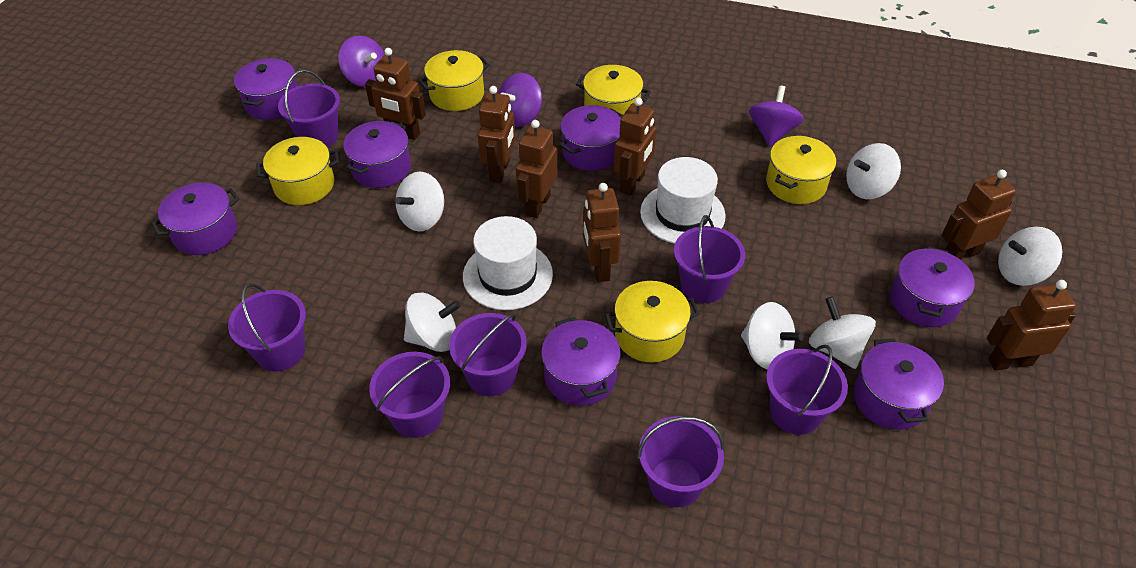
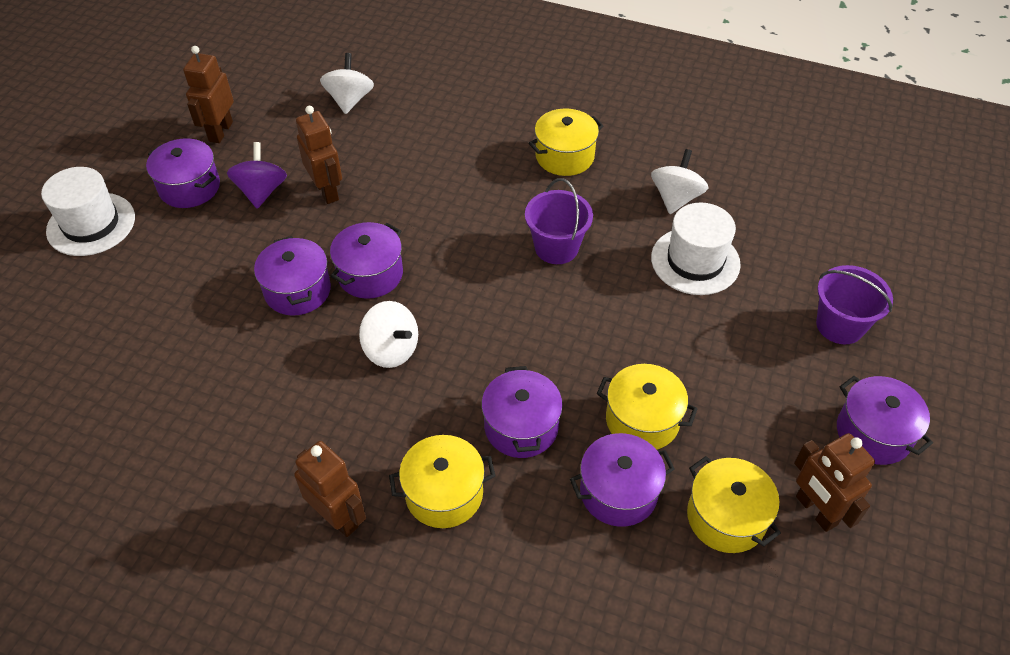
brown robot: [365,48,426,140] [478,86,515,183] [516,120,557,218] [583,183,621,282] [614,98,656,195] [941,170,1016,260] [987,280,1076,370] = 7 -> [183,46,234,143] [294,441,366,537] [296,106,342,204] [794,433,875,532] = 4
purple bucket: [228,283,306,371] [278,70,340,147] [369,352,450,438] [449,313,527,396] [637,416,725,507] [674,215,745,303] [766,345,848,435] = 7 -> [525,178,593,264] [816,265,893,344] = 2
purple pot: [151,183,239,255] [234,58,297,120] [343,121,411,188] [541,317,621,406] [559,105,623,171] [853,338,944,430] [890,247,975,327] = 7 -> [146,138,220,208] [254,236,331,316] [330,222,403,299] [481,366,563,458] [570,433,675,527] [837,376,933,465] = 6
purple spinning top: [338,36,385,87] [498,73,542,127] [749,85,804,146] = 3 -> [227,142,287,209] = 1
white spinning top: [395,172,444,231] [404,293,461,352] [741,302,804,369] [809,296,876,369] [846,143,901,199] [998,227,1062,286] = 6 -> [320,53,374,114] [359,301,418,368] [651,149,708,214] = 3
yellow pot: [256,137,339,205] [419,50,490,111] [576,65,651,115] [605,281,699,363] [766,136,836,204] = 5 -> [389,435,496,528] [529,109,603,176] [597,364,698,450] [687,456,781,553] = 4

